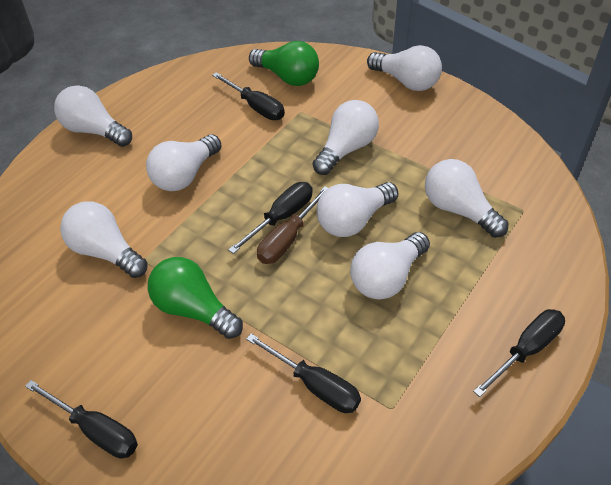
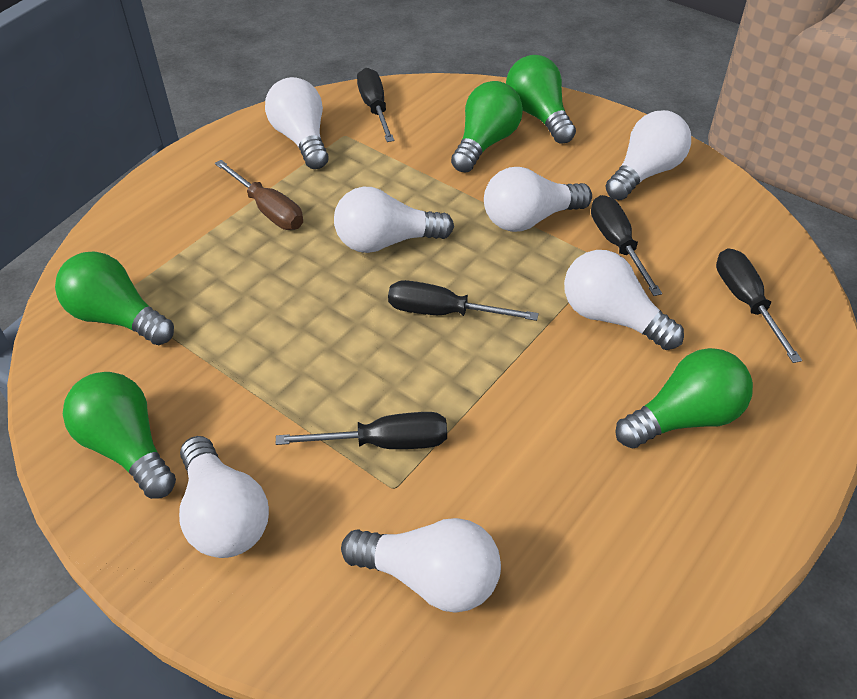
green light bulb: [148,257,243,339] [249,41,319,86] = 2 -> [55,252,174,345] [63,372,176,499] [451,81,523,172] [506,55,576,144] [615,348,753,448] = 5
white light bulb: [54,85,132,147] [60,201,148,278] [146,134,221,191] [312,100,379,175] [317,182,399,237] [350,232,430,300] [367,45,442,91] [425,159,508,238] = 8 -> [179,436,269,558] [265,77,329,169] [334,187,454,253] [341,518,501,613] [484,167,592,232] [564,250,684,350] [605,110,691,200] = 7

